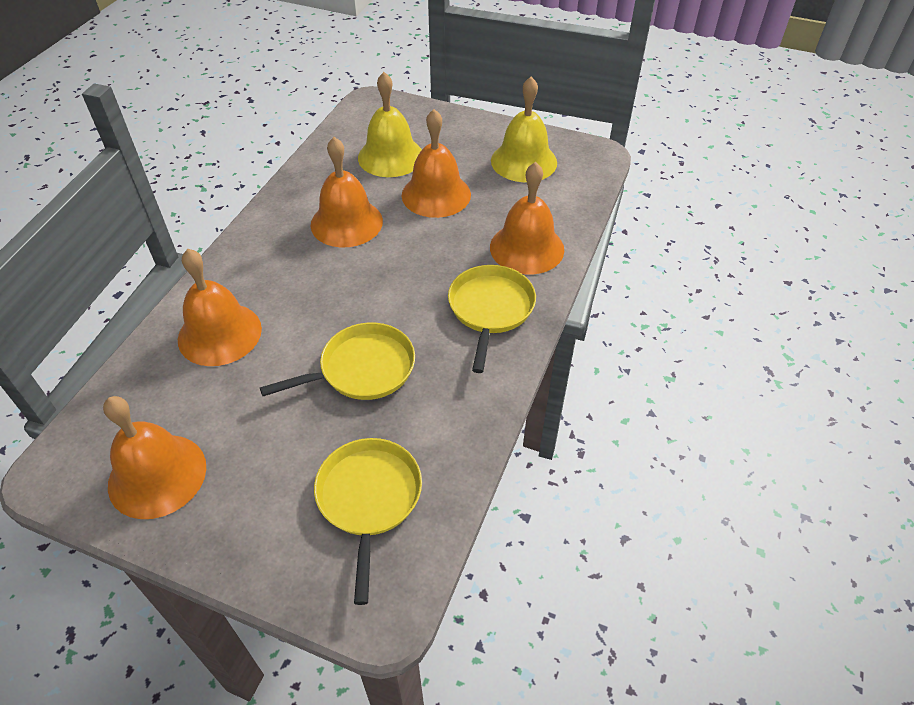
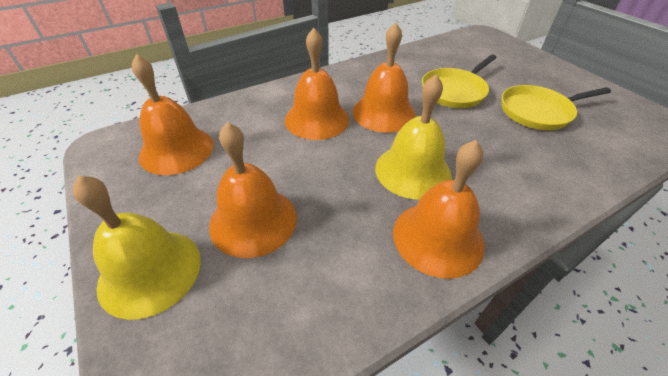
yellow pan: [260,323,415,400] [314,438,422,605] [448,265,536,373] = 3 -> [422,54,497,108] [502,85,611,130] = 2

